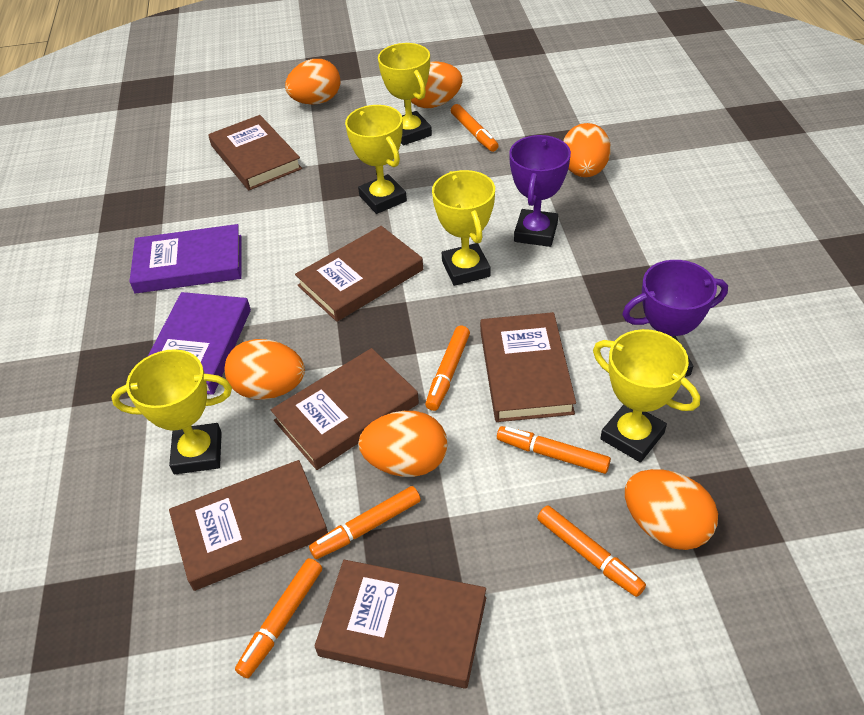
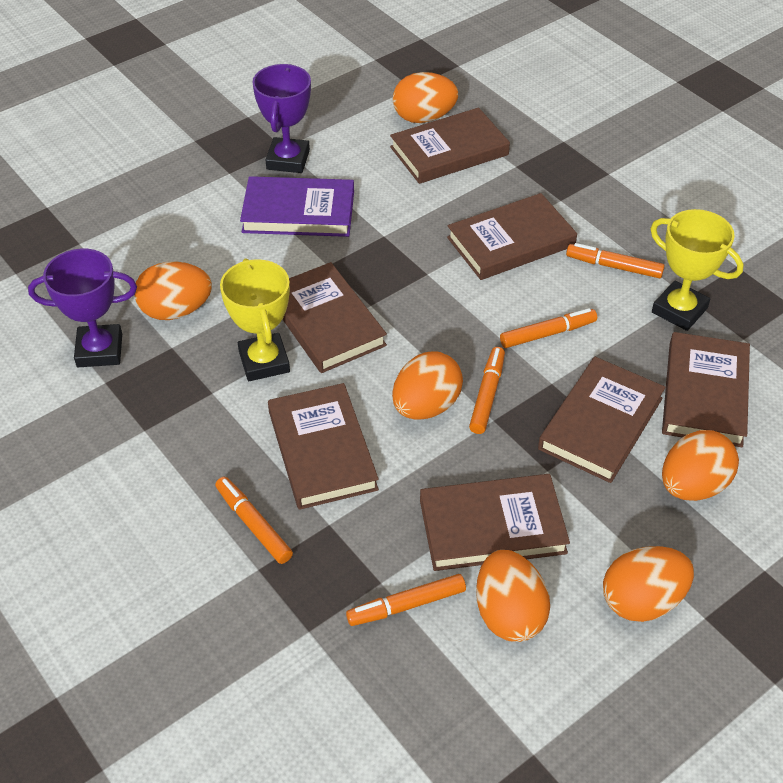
brown book: [169,460,328,591] [208,115,302,190] [271,348,419,470] [295,226,423,322] [314,560,486,689] [480,312,576,422] = 6 -> [268,383,379,510] [282,262,387,373] [390,108,510,184] [420,474,570,571] [447,193,577,280] [538,357,666,483] [662,332,750,447] = 7
orange marker: [235,558,322,678] [309,486,421,559] [425,326,470,411] [451,104,499,152] [497,426,611,474] [537,505,646,597] = 6 -> [215,477,293,564] [346,574,466,626] [469,347,505,434] [500,308,597,348] [566,243,665,278] = 5
purple book: [129,224,242,294] [148,292,251,395] = 2 -> [240,176,354,237] = 1
yellow trophy: [111,349,232,474] [345,105,407,214] [378,43,432,145] [432,170,495,286] [593,329,700,462] = 5 -> [220,258,290,381] [650,209,744,331] = 2

